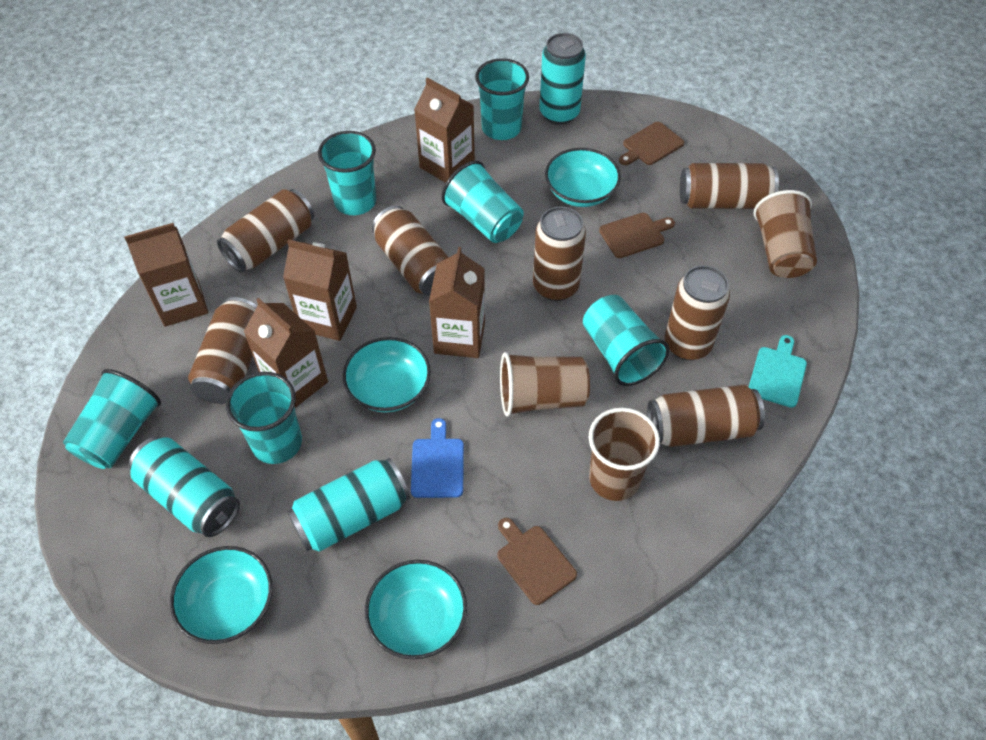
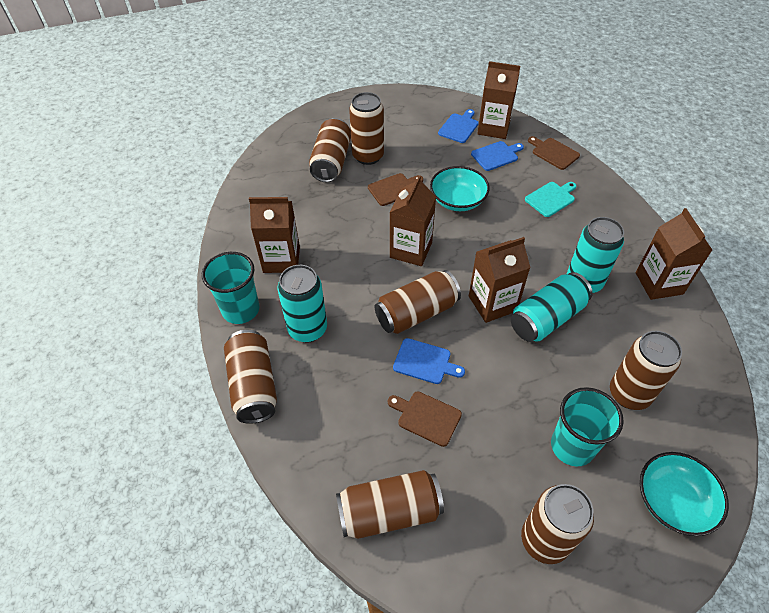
blue cutting board: [411,418,464,498] = 1 -> [393,338,465,384] [438,109,479,143] [471,141,524,171] = 3
brown cup: [500,352,590,417] [589,408,660,501] [754,190,817,278] = 3 -> none = 0
turquoise bowl: [170,546,273,644] [343,337,431,413] [365,560,467,660] [545,148,621,207] = 4 -> [430,166,489,211] [640,452,729,536] = 2
turquoise cup: [63,369,161,469] [226,372,302,464] [318,131,376,215] [442,161,524,243] [475,58,529,140] [583,295,669,386] = 6 -> [202,252,259,324] [551,387,624,467] = 2

